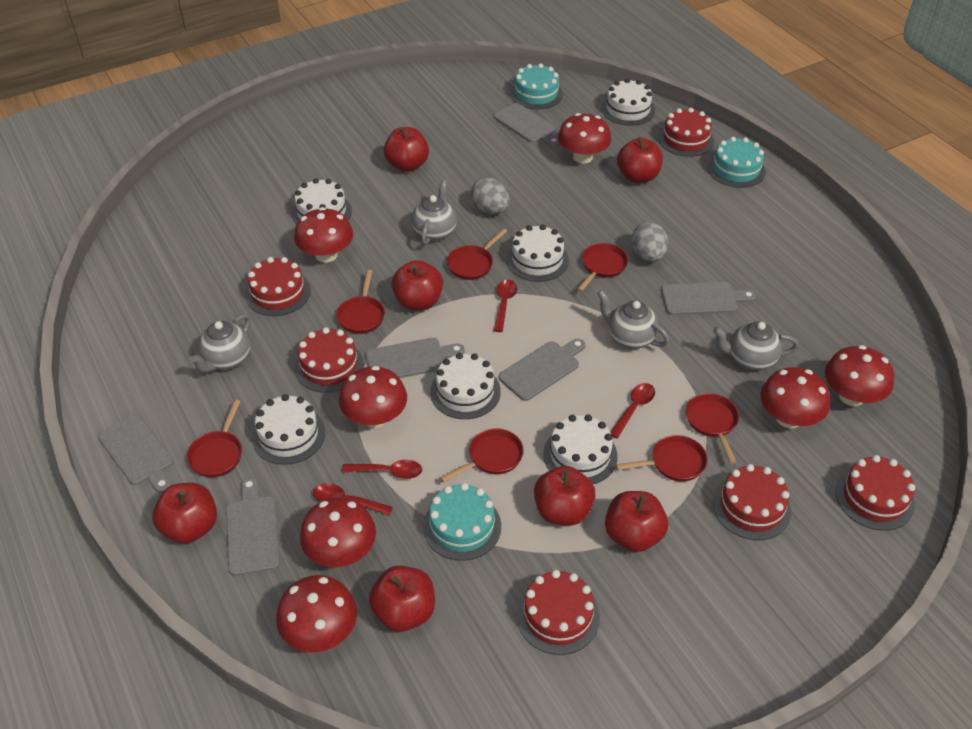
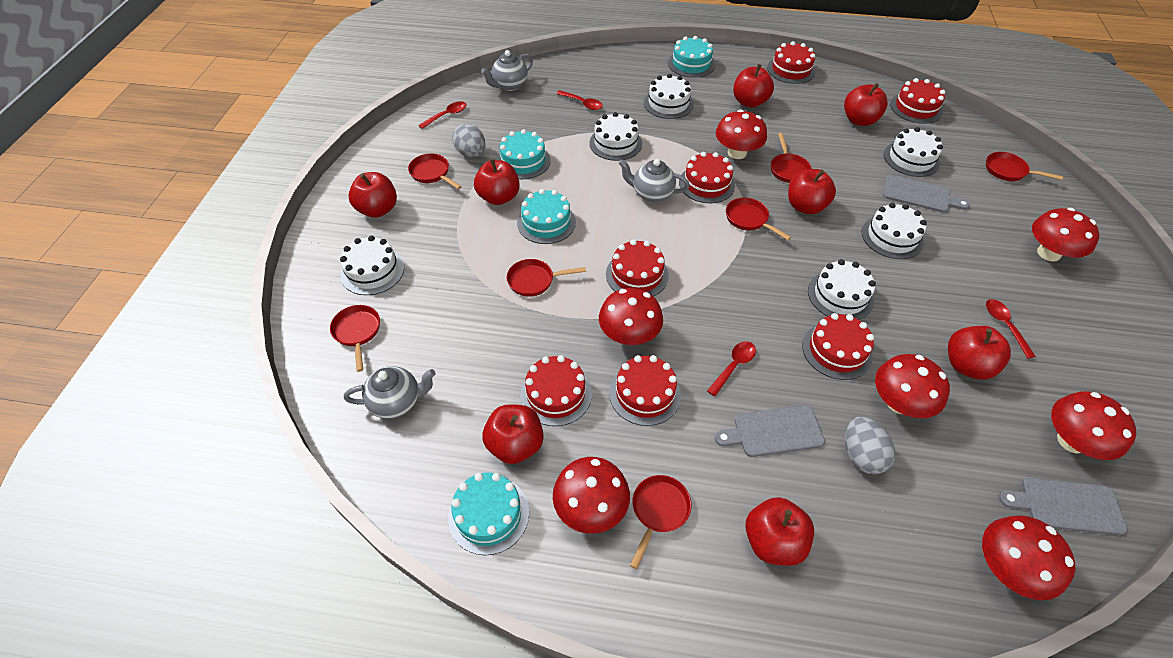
grey cutting board: [98,414,173,493] [226,478,280,576] [365,338,465,378] [494,103,560,147] [499,339,586,401] [661,282,756,315] = 6 -> [715,405,825,457] [883,175,970,213] [999,478,1127,535] = 3
grey teapot: [189,314,250,373] [411,180,457,245] [597,290,670,349] [713,321,799,370] = 4 -> [344,366,436,419] [481,50,533,91] [619,159,690,202] = 3
red apple: [152,483,217,543] [369,566,435,632] [384,127,429,172] [391,260,443,310] [534,466,595,526] [605,491,668,552] [617,137,663,183] = 7 -> [348,172,397,218] [474,159,520,205] [482,404,544,464] [733,64,774,108] [745,497,814,566] [788,169,836,214] [844,83,888,126] [948,326,1011,380] = 8
red cake: [245,257,311,316] [294,327,364,393] [516,570,600,655] [658,108,714,157] [713,464,791,540] [835,455,915,531] = 6 -> [520,355,592,426] [606,239,669,296] [609,355,681,426] [679,152,735,203] [767,41,815,84] [802,313,874,380] [890,78,945,124] = 7
turquoise cake: [423,483,501,561] [510,63,563,109] [707,137,766,188] = 3 -> [448,473,529,555] [497,129,551,179] [517,189,576,244] [668,36,715,78] = 4

